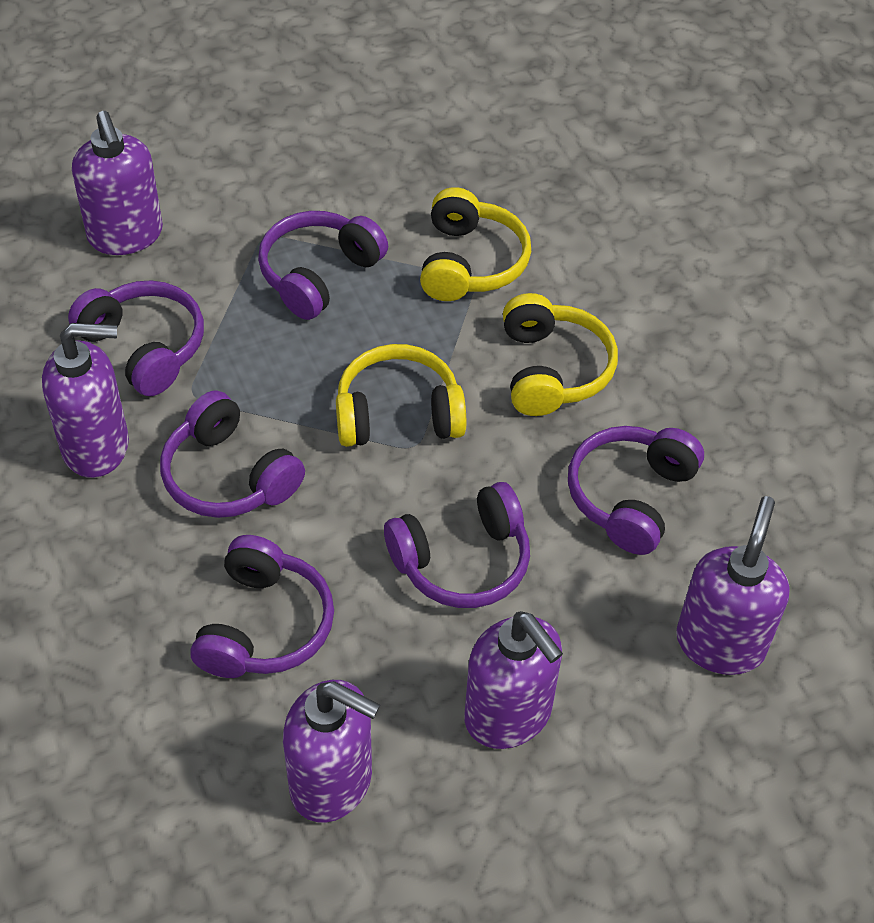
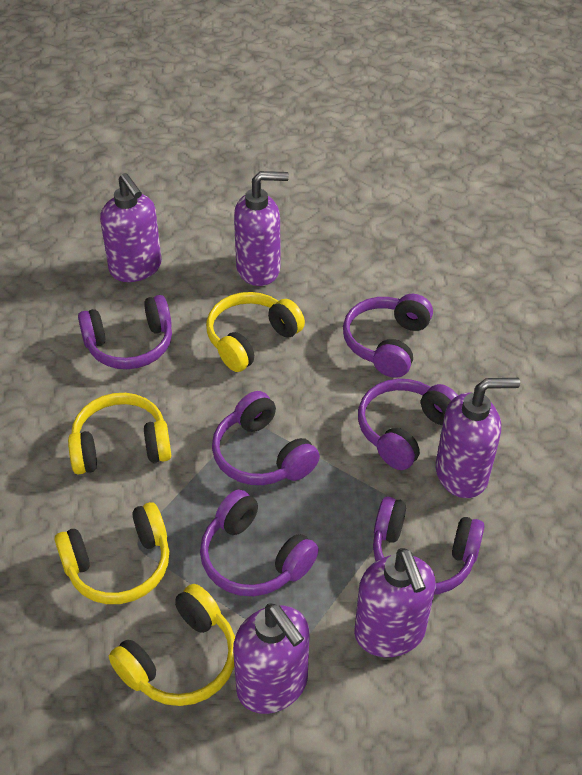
yellow headphones: [336,344,466,447] [420,187,531,301] [503,293,618,416] = 3 -> [55,502,169,604] [68,393,171,475] [109,584,235,706] [206,292,305,372] = 4

